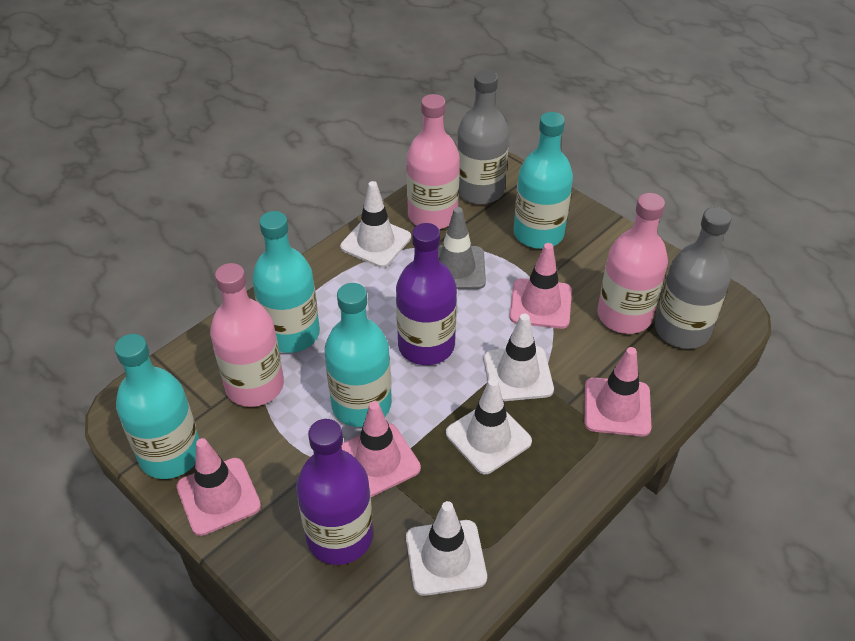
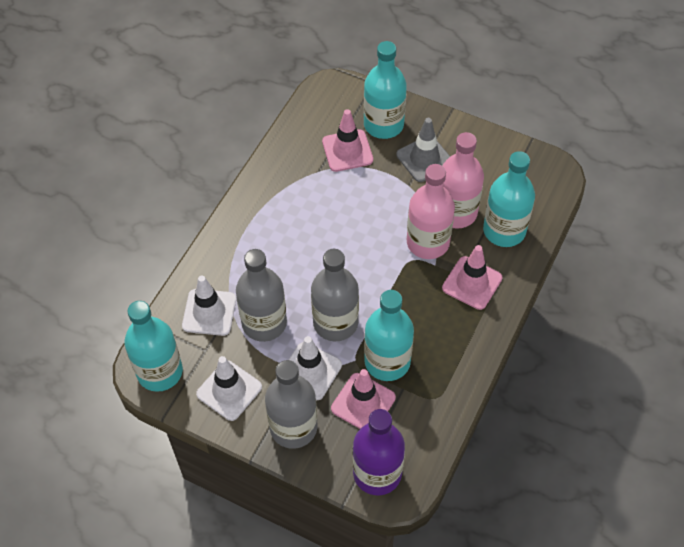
grey bottle: [457,70,509,204] [655,207,731,349] = 2 -> [236,249,287,342] [265,360,317,449] [311,249,359,341] = 3
pink bottle: [210,263,284,407] [406,94,460,229] [597,193,668,334] = 3 -> [407,164,455,259] [442,132,484,229] = 2
pink traffic cone: [176,438,261,536] [342,401,421,497] [509,243,572,329] [584,347,652,437] = 4 -> [322,109,373,172] [331,369,396,429] [442,245,503,310] = 3
purple bottle: [296,419,373,565] [396,223,457,365] = 2 -> [353,409,405,495] = 1
white traffic cone: [340,181,411,268] [406,501,487,596] [446,378,532,474] [484,313,554,401] = 4 -> [182,275,236,336] [196,356,262,421] [289,336,342,400] = 3

